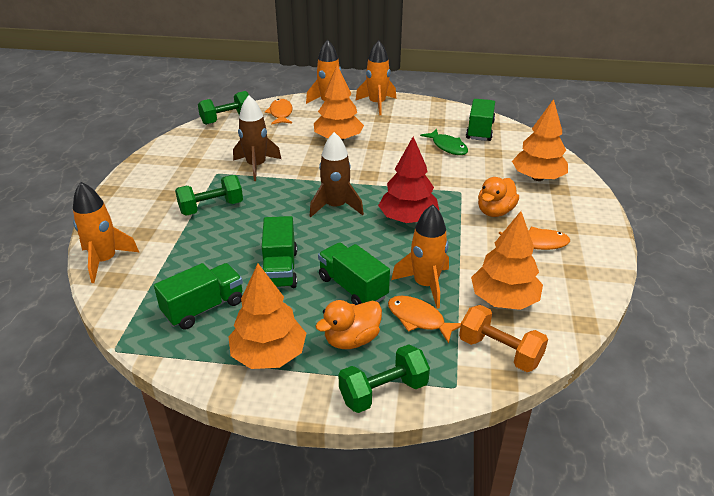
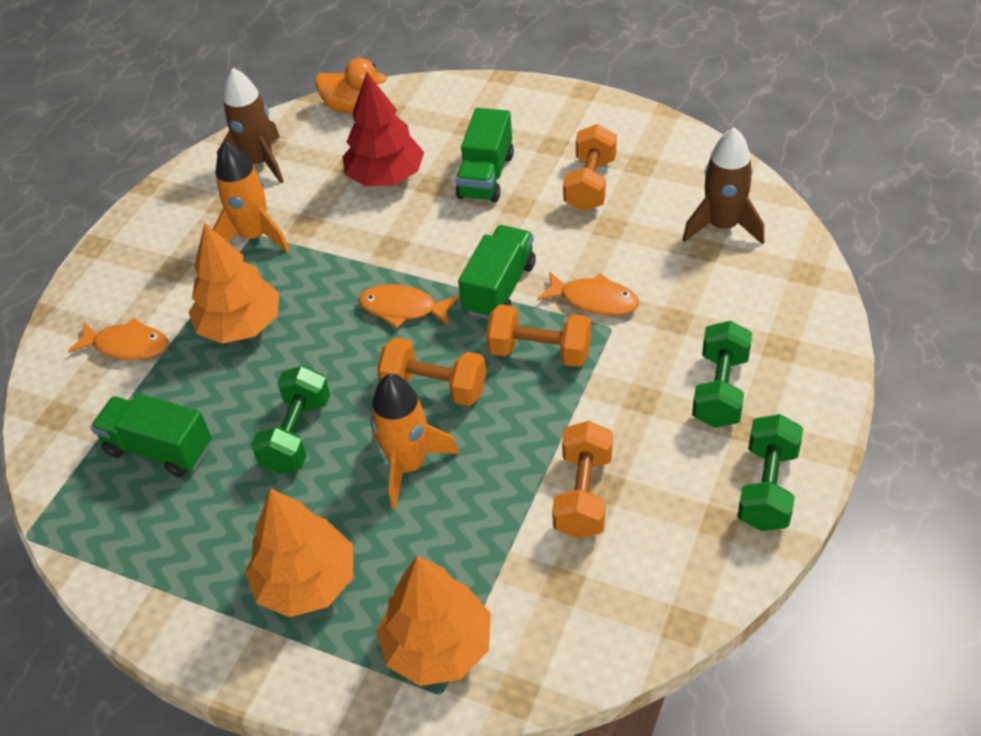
green fish: [420,129,468,155] = 1 -> none = 0
green truck: [154,263,243,329] [262,216,297,288] [318,242,390,305] [466,99,495,141] = 4 -> [91,393,212,477] [456,108,514,203] [458,225,536,320] = 3
orange duck: [315,300,382,349] [478,177,519,217] = 2 -> [315,58,387,114] = 1
orange dumbbell: [459,305,548,372] = 1 -> [377,337,486,406] [486,304,591,367] [552,421,613,538] [563,124,617,211] = 4
orange rocket: [73,182,139,283] [306,39,341,104] [355,40,396,115] [391,204,449,309] = 4 -> [213,141,290,253] [370,374,460,509] = 2
orange tree: [228,264,307,369] [314,65,364,141] [471,211,543,310] [512,99,568,181] = 4 -> [188,223,279,344] [245,488,353,617] [376,556,491,686] = 3

